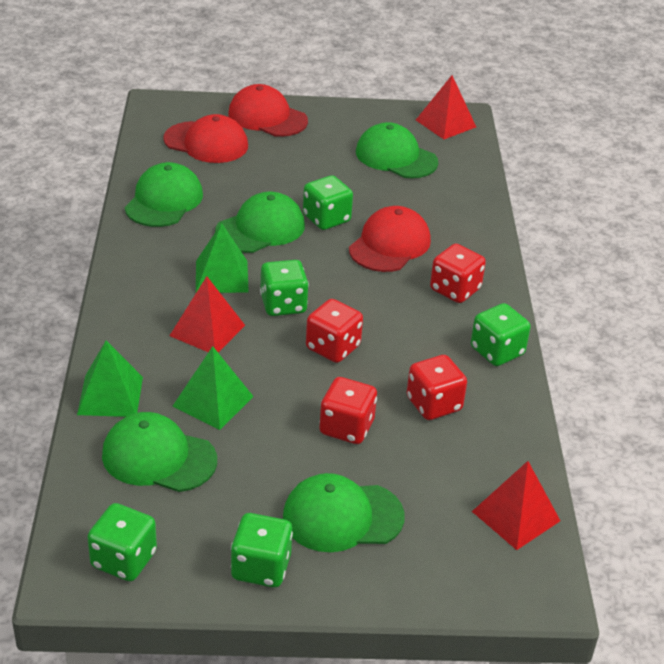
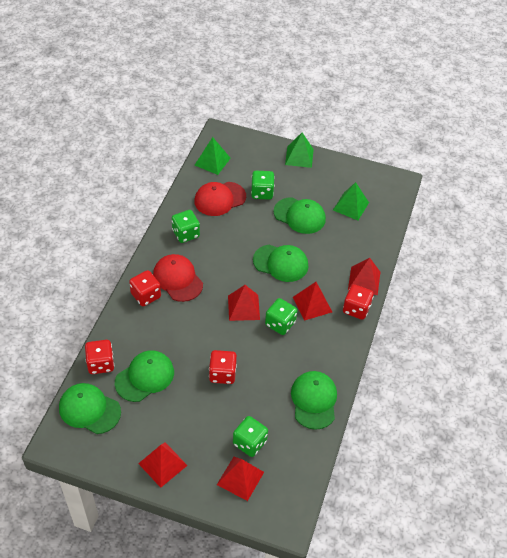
green dice: [87,503,157,581] [231,513,293,587] [260,260,309,316] [303,175,353,230] [471,303,531,366] = 5 -> [172,210,200,243] [233,416,268,457] [251,171,275,200] [265,298,297,335] = 4
red cap: [163,114,248,163] [228,84,308,137] [349,206,431,272] = 3 -> [153,254,203,302] [194,182,246,216] = 2
red pyramid: [170,276,245,353] [416,75,476,139] [472,461,560,550] = 3 -> [138,442,188,488] [217,457,264,501] [228,285,260,321] [293,282,332,321] [348,258,380,295] = 5

